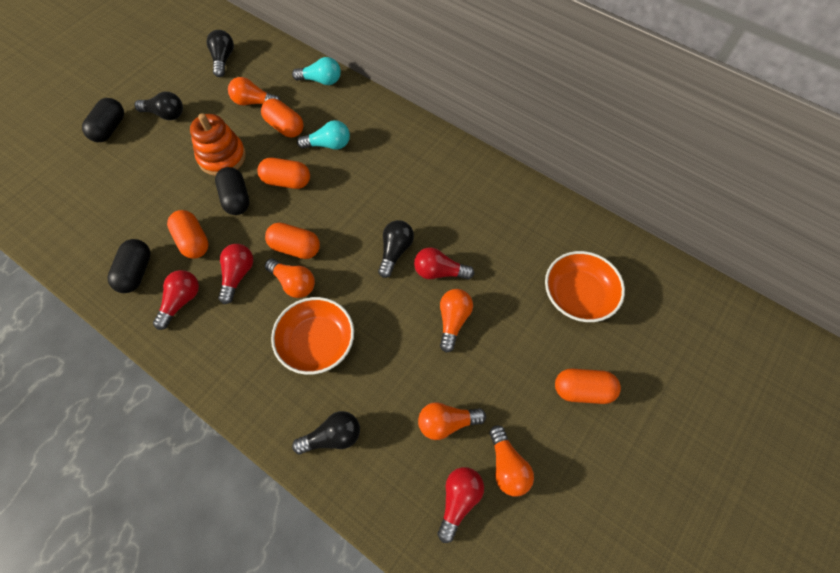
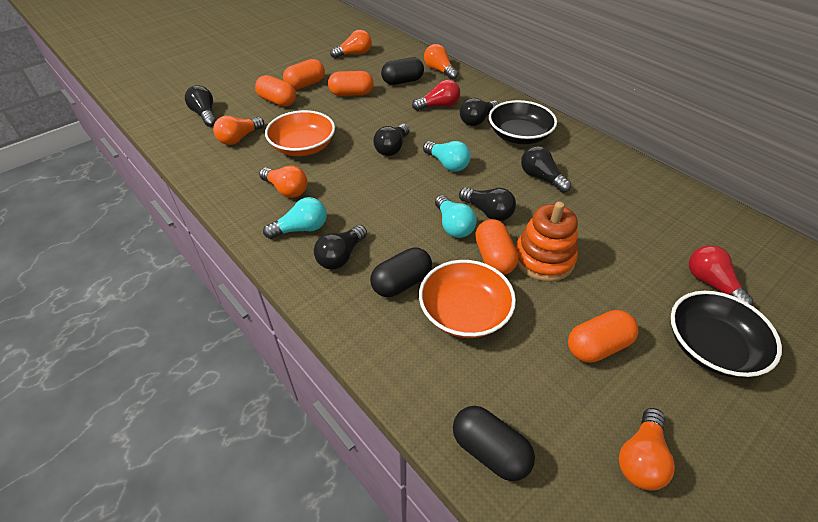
black bowl: none = 0 -> [489,100,557,144] [671,291,782,378] = 2
black light bulb: [135,92,183,120] [207,30,234,77] [292,411,360,454] [378,220,414,278] = 4 -> [185,85,216,127] [314,225,367,270] [373,124,410,156] [459,187,516,221] [460,98,499,126] [521,146,571,193] = 6
red light bulb: [153,270,199,330] [218,244,253,304] [414,247,474,280] [438,467,484,543] = 4 -> [412,80,460,111] [689,245,754,305] = 2
turquoise light bulb: [292,57,341,85] [297,120,350,150] = 2 -> [263,197,327,239] [423,141,471,172] [435,195,477,238] = 3

